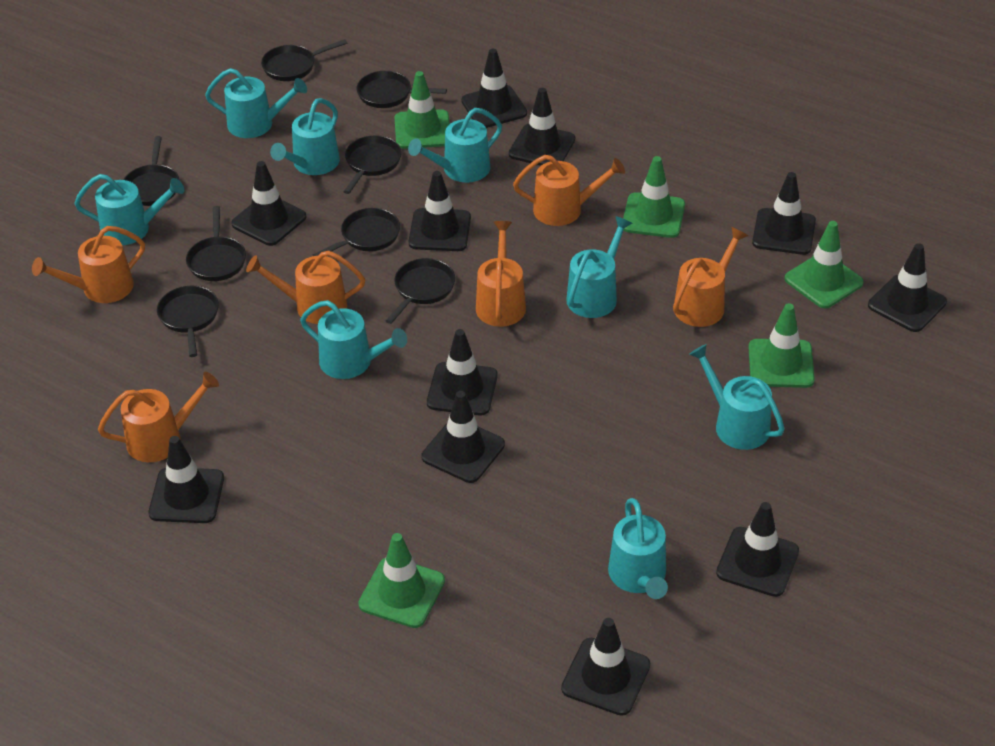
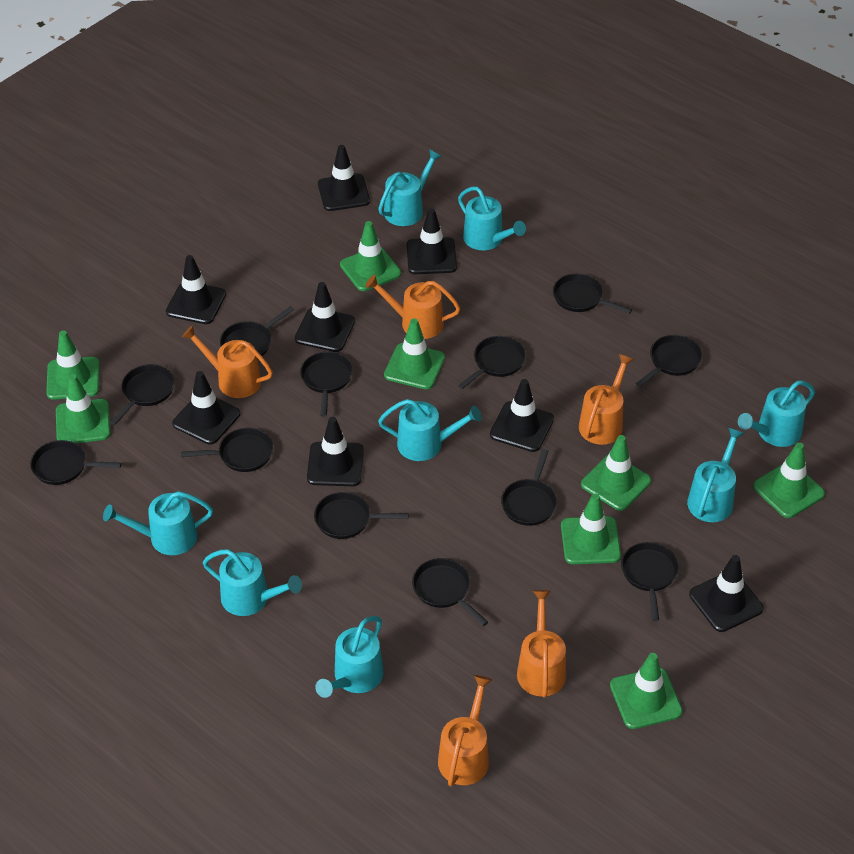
black pan: [124,136,180,206] [157,286,219,357] [186,206,246,281] [261,39,347,81] [313,208,400,256] [343,135,402,194] [357,71,447,108] [386,258,455,324] = 8 -> [30,440,122,485] [110,364,174,425] [181,428,273,472] [220,306,294,359] [300,352,353,417] [314,492,409,539] [412,558,488,626] [458,336,526,389] [501,449,557,526] [553,274,632,314] [621,542,679,621] [636,335,702,387] = 12
black traffic cone: [148,436,224,523] [231,161,307,246] [409,171,471,251] [421,391,505,483] [427,329,498,416] [461,49,527,128] [509,88,575,166] [561,618,650,716] [716,502,799,597] [752,172,816,255] [868,243,947,332] = 11 -> [166,255,226,324] [172,371,240,445] [295,282,355,352] [307,417,364,486] [318,145,370,211] [407,208,457,274] [490,379,554,452] [689,555,764,632] = 8
green traffic cone: [358,533,445,628] [395,71,450,149] [623,156,685,238] [748,303,815,388] [785,221,864,308] = 5 -> [46,331,100,400] [56,374,111,443] [340,221,401,291] [384,318,445,389] [561,493,621,564] [581,435,651,511] [610,653,683,729] [753,443,825,518] = 8
orange watering can: [32,226,145,303] [98,372,219,462] [246,251,365,324] [476,221,526,327] [513,155,625,226] [673,227,748,327] = 6 -> [182,325,273,398] [365,275,460,339] [438,675,492,786] [517,590,566,698] [579,354,634,445] = 5

